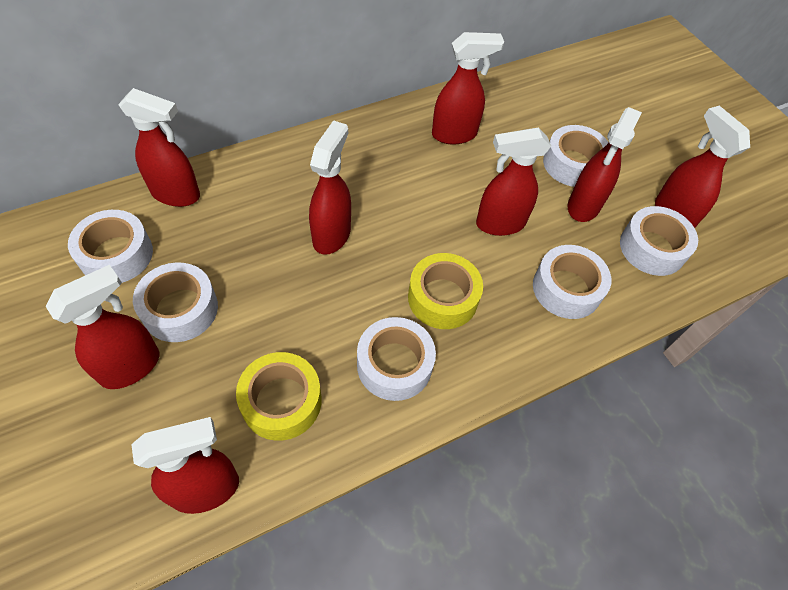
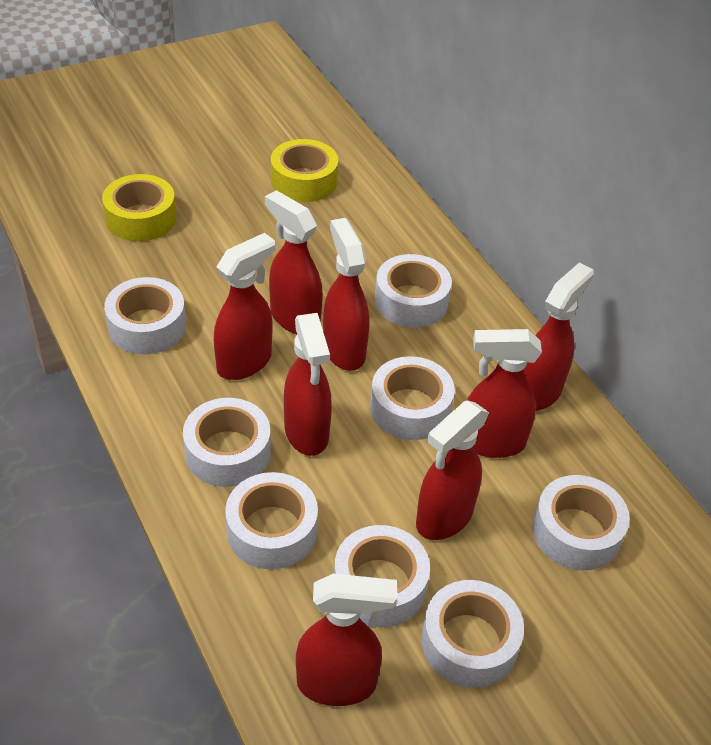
white tape: [68,210,153,283] [133,262,218,342] [357,317,436,401] [533,245,611,319] [543,125,609,187] [620,206,698,276] = 6 -> [104,277,186,355] [183,398,270,487] [225,472,318,569] [334,525,430,627] [370,356,455,440] [375,254,452,328] [421,580,524,688] [532,475,630,570] = 8

